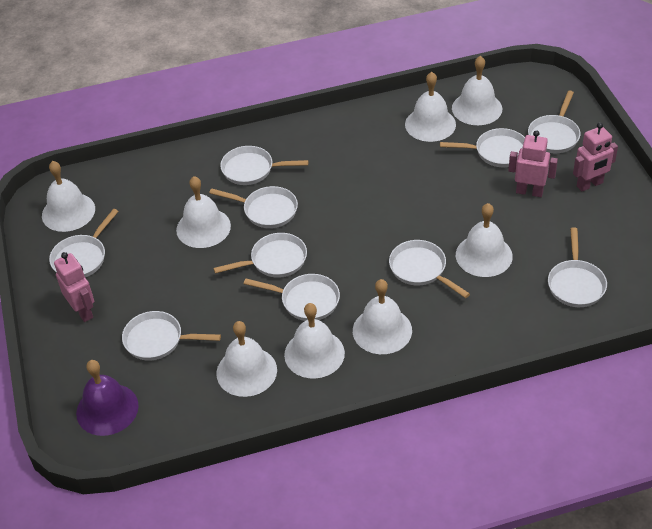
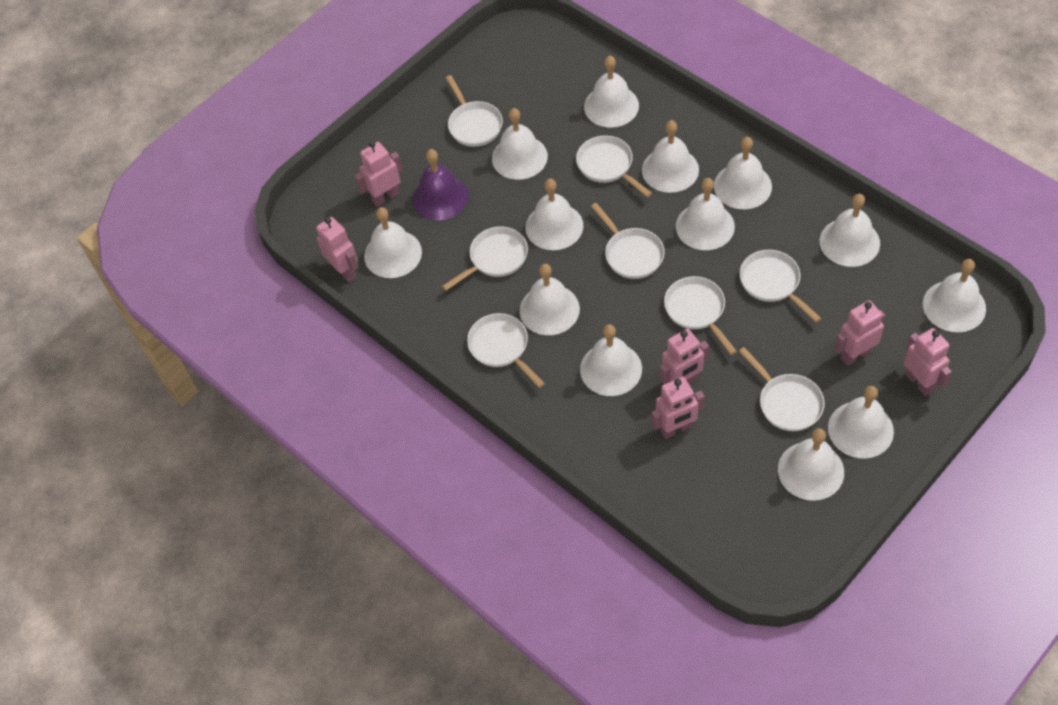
pink robot: [54,252,94,322] [508,130,558,197] [573,123,618,192] = 3 -> [316,217,359,282] [355,141,402,207] [652,377,705,439] [660,329,709,384] [834,300,885,366] [904,328,952,396] = 6
white bell: [42,161,95,232] [176,176,231,248] [216,321,277,397] [284,303,345,379] [353,279,412,354] [405,72,456,142] [452,56,502,125] [456,203,513,277] = 8 -> [364,207,422,278] [492,108,548,180] [520,264,580,335] [525,179,583,250] [580,324,642,396] [584,56,639,128] [642,120,699,193] [676,178,735,250] [714,137,772,209] [778,428,844,501] [820,194,880,267] [828,386,894,458] [923,259,986,332] = 13
white pan: [49,209,119,277] [122,311,221,361] [209,186,298,228] [214,233,307,278] [220,146,309,185] [244,274,340,321] [389,240,470,298] [440,128,525,167] [528,90,580,153] [548,227,607,307] = 10 -> [442,227,528,291] [446,75,503,147] [467,313,545,388] [576,136,652,197] [591,203,665,279] [664,276,737,355] [739,250,821,323] [739,347,825,431] = 8

